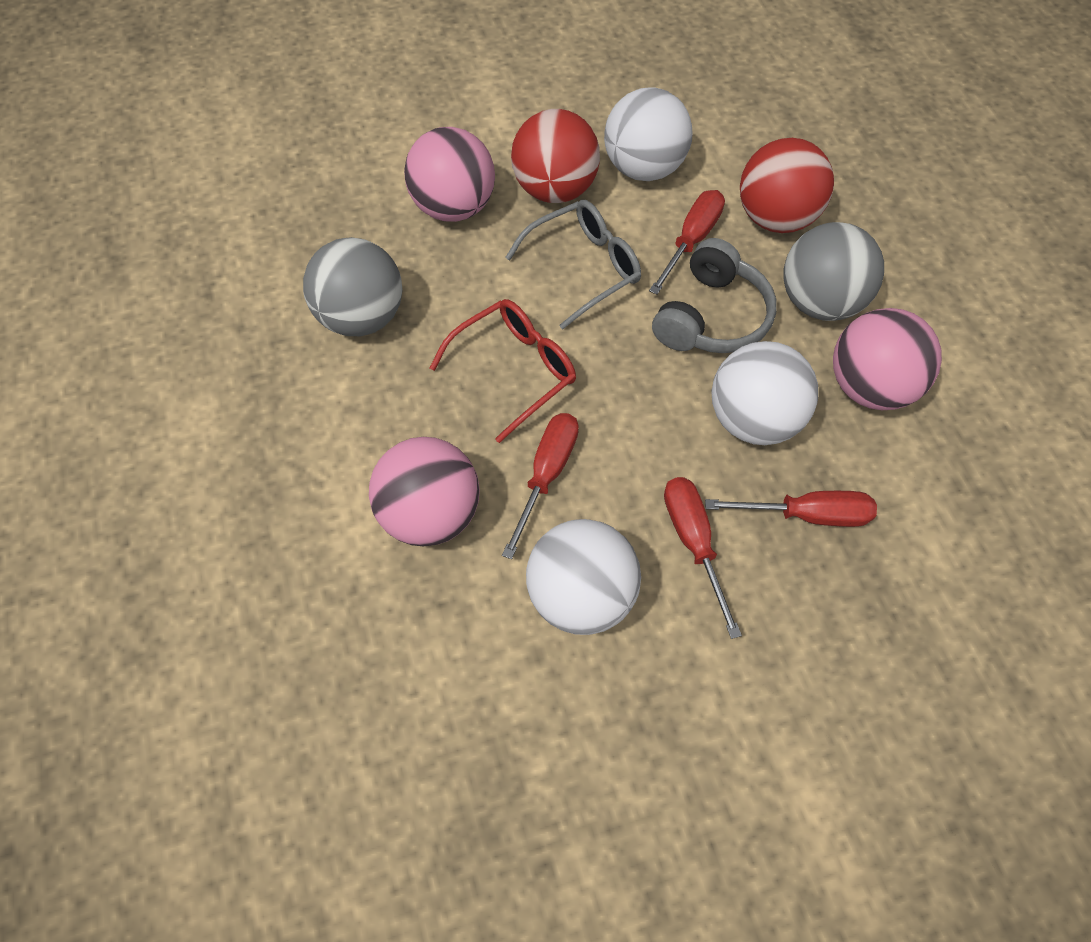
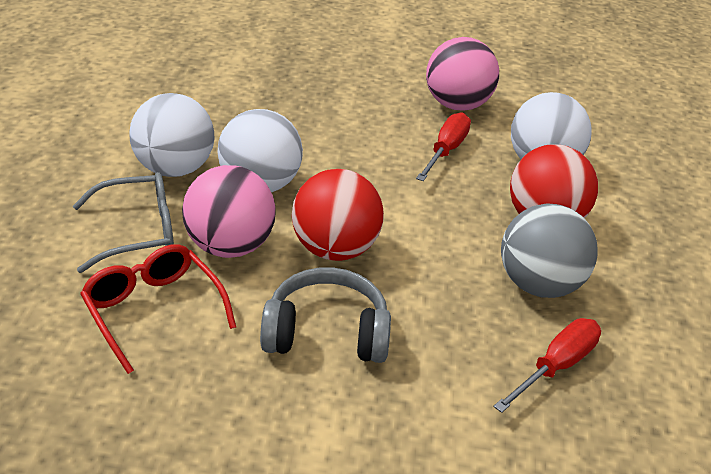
grey ball: [303,237,402,336] [783,222,884,321] = 2 -> [501,203,598,298] = 1
pink ball: [369,437,480,547] [404,127,495,222] [833,308,942,410] = 3 -> [182,165,276,258] [426,37,499,111] = 2
red screwdriver: [502,413,579,559] [649,190,725,295] [664,477,742,639] [705,491,877,527] = 4 -> [416,112,471,181] [493,318,601,413] = 2

